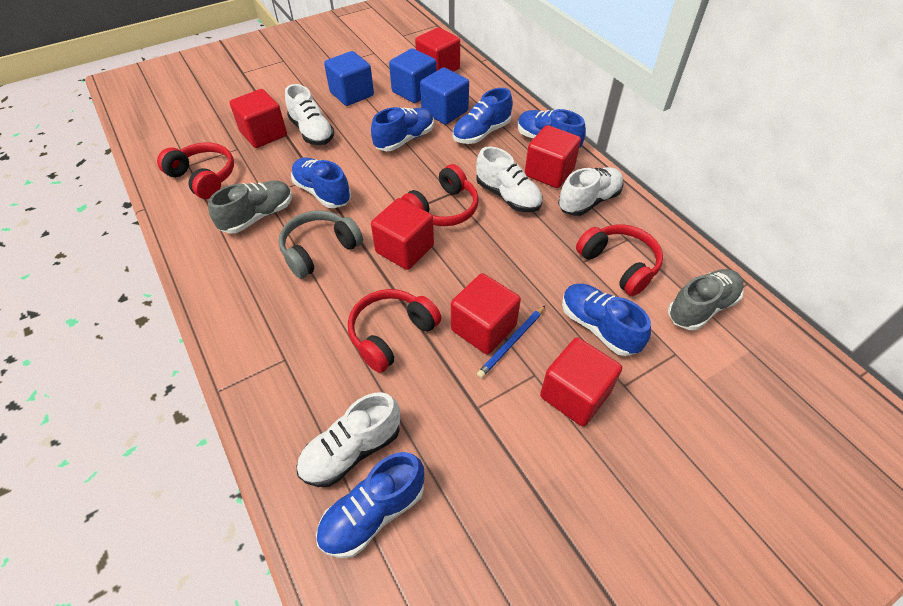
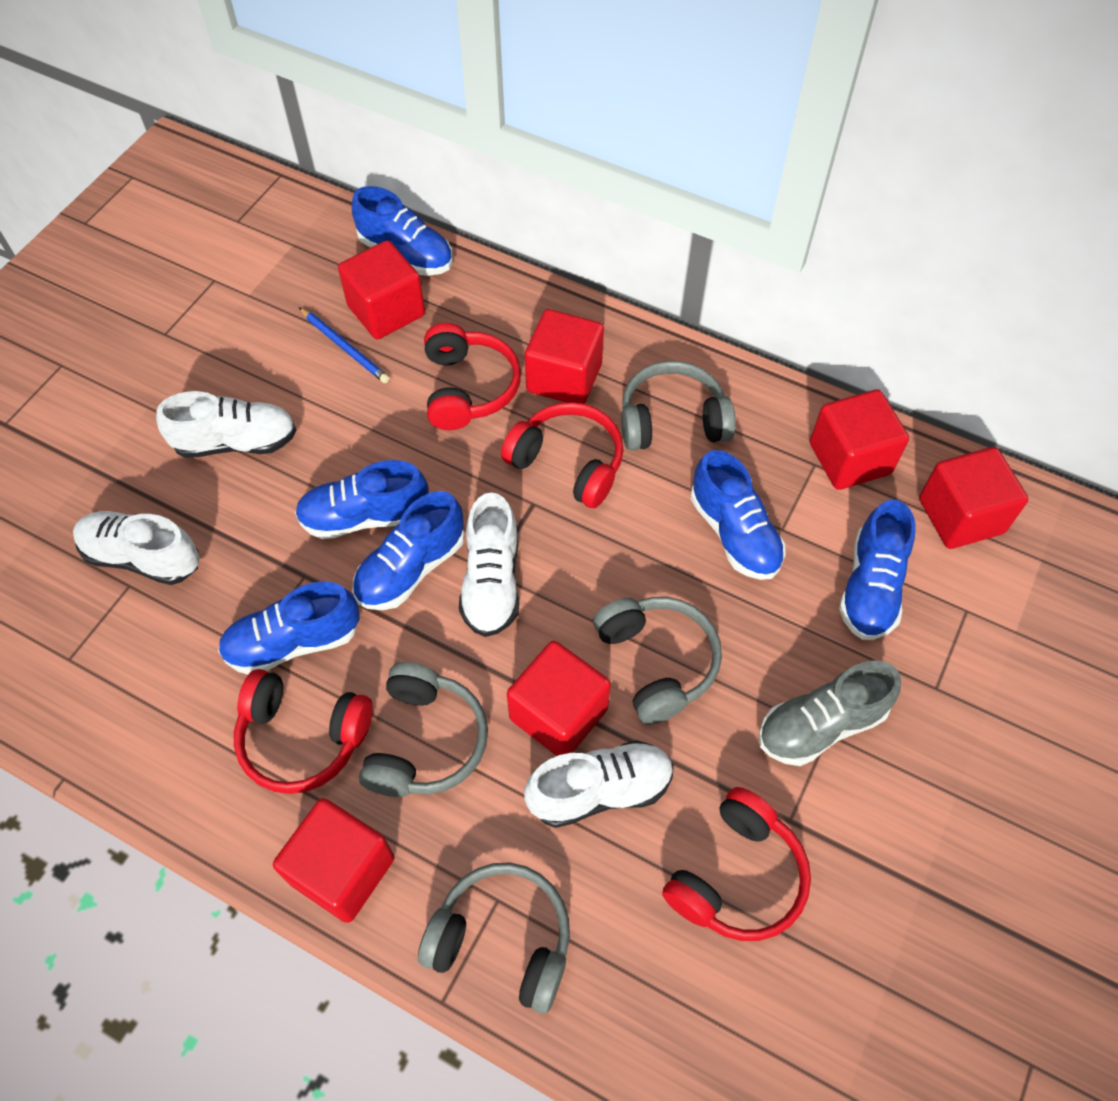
blue cube: [324,51,374,106] [389,48,437,103] [420,68,469,125] = 3 -> none = 0
grey headphones: [279,210,363,279] = 1 -> [359,662,488,797] [418,863,570,1014] [593,597,722,725] [621,361,735,451] = 4
grey shoe: [208,180,292,234] [668,269,744,330] = 2 -> [758,660,901,766] = 1

